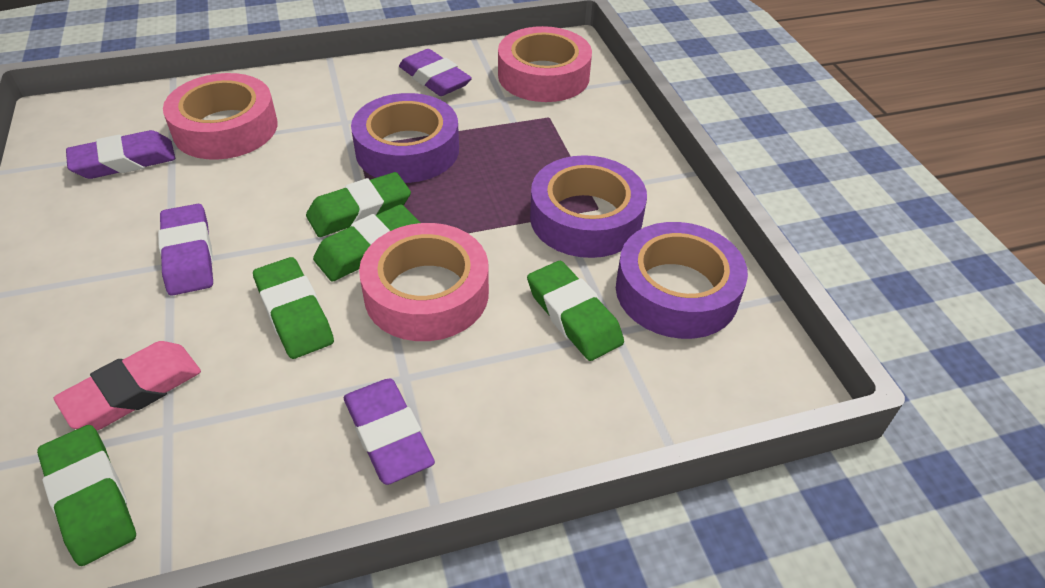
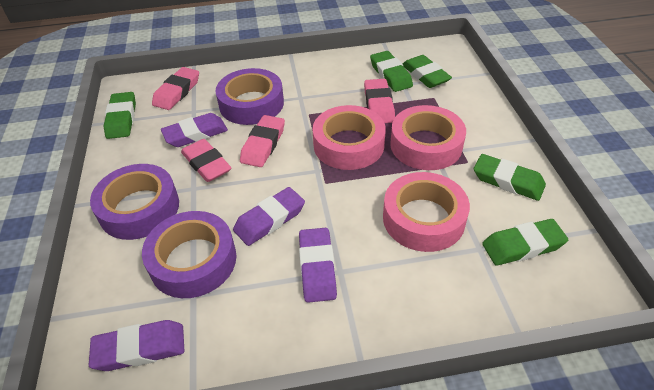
pink eraser: [54,341,201,430] = 1 -> [152,67,199,110] [181,139,231,182] [240,115,285,167] [364,79,395,123] = 4

